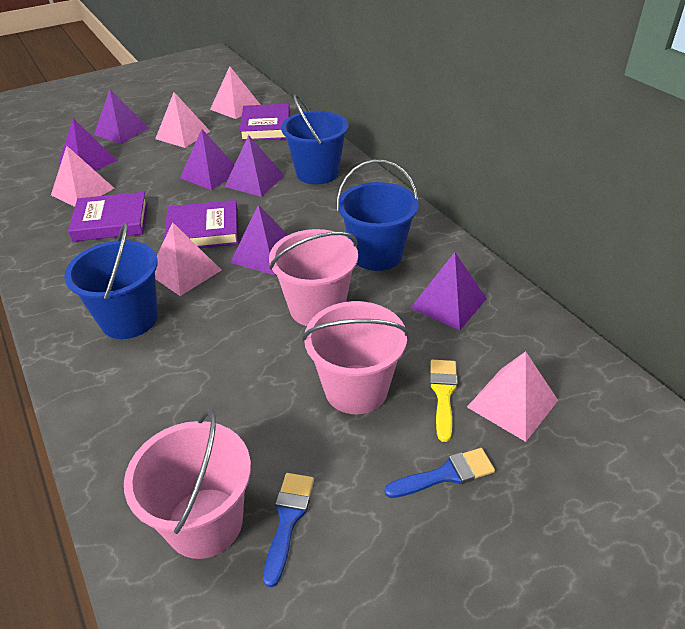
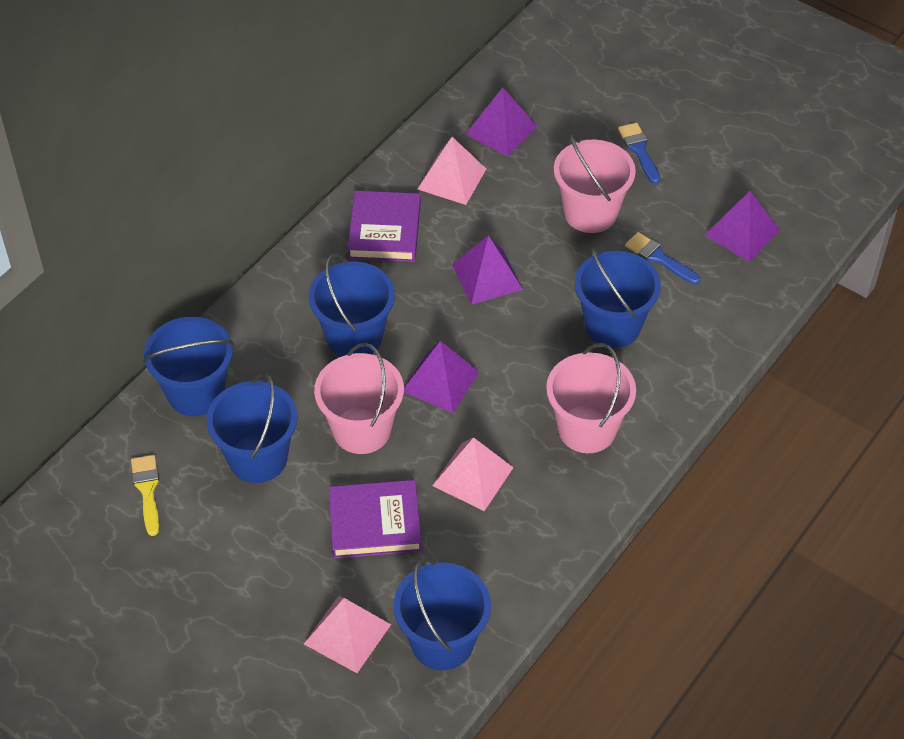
blue bucket: [64,222,158,339] [281,94,349,184] [337,160,418,271] = 3 -> [143,317,234,416] [206,373,298,483] [309,254,395,357] [394,558,491,670] [575,247,661,348] = 5
pink pyramid: [51,146,114,207] [155,92,210,148] [155,222,221,296] [210,66,261,119] [467,351,558,442] = 5 -> [304,596,391,673] [417,137,486,205] [432,437,514,511] = 3
purple book: [68,192,148,242] [164,200,239,248] [240,104,290,141] = 3 -> [329,480,422,559] [348,191,421,262] = 2
purple pyramid: [58,118,117,171] [94,89,149,144] [180,129,235,190] [225,135,285,197] [230,205,288,275] [410,252,487,330] = 6 -> [404,341,479,413] [452,235,523,305] [466,88,537,157] [705,191,780,262] = 4

